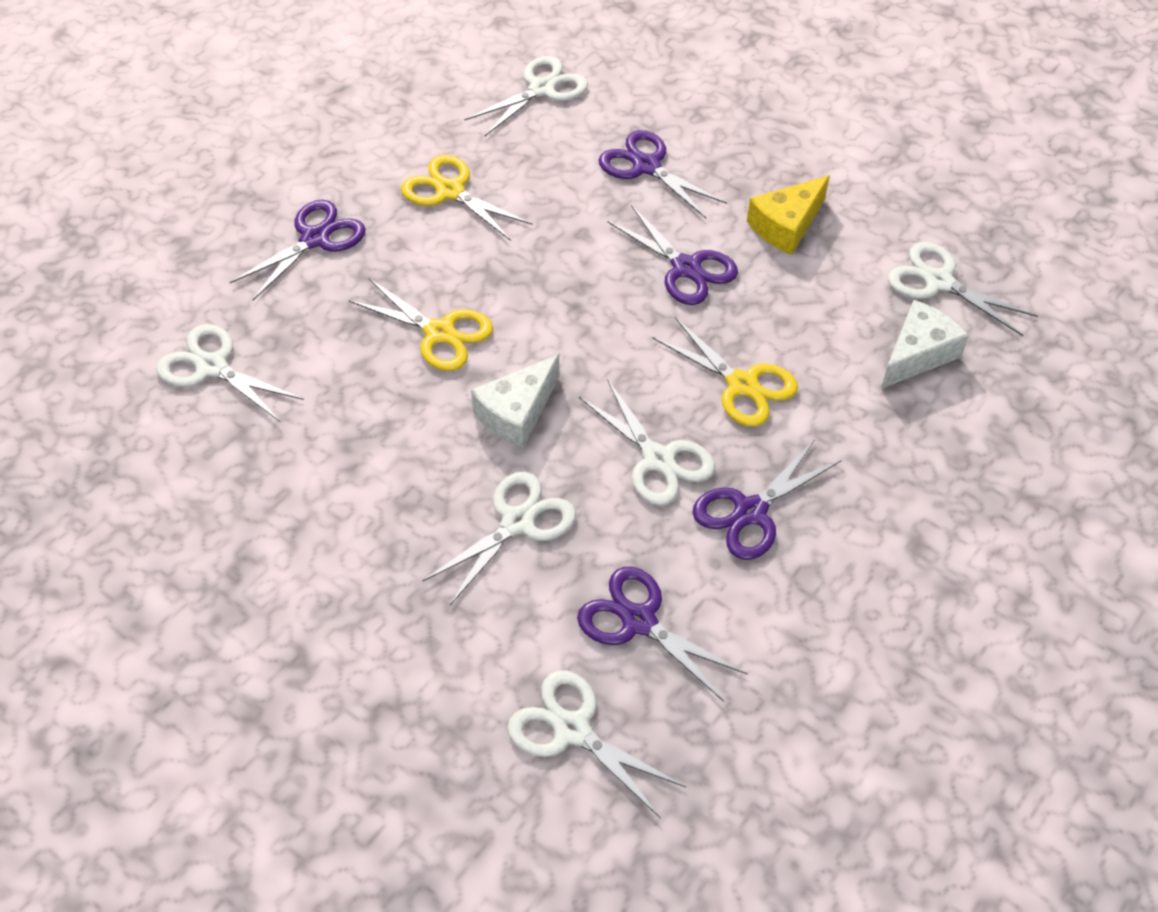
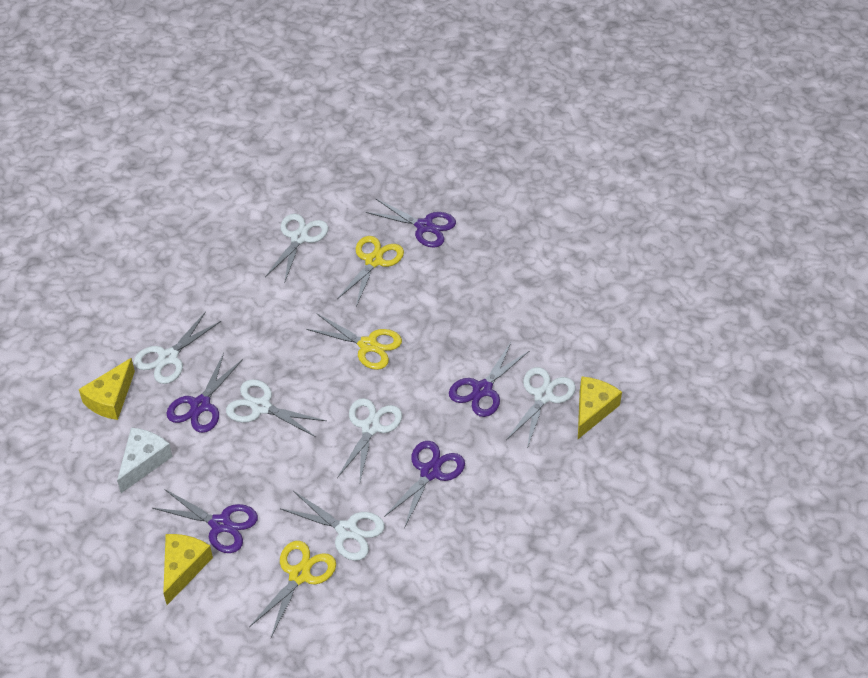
white cheese: [471,354,560,449] [881,300,969,389] = 2 -> [117,428,173,493] = 1
yellow cheese: [747,175,830,255] = 1 -> [79,358,135,420] [163,534,213,605] [578,376,622,439] = 3

